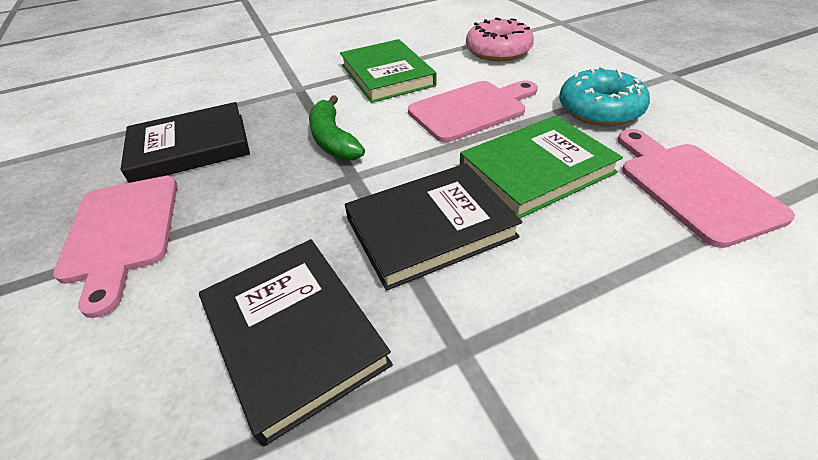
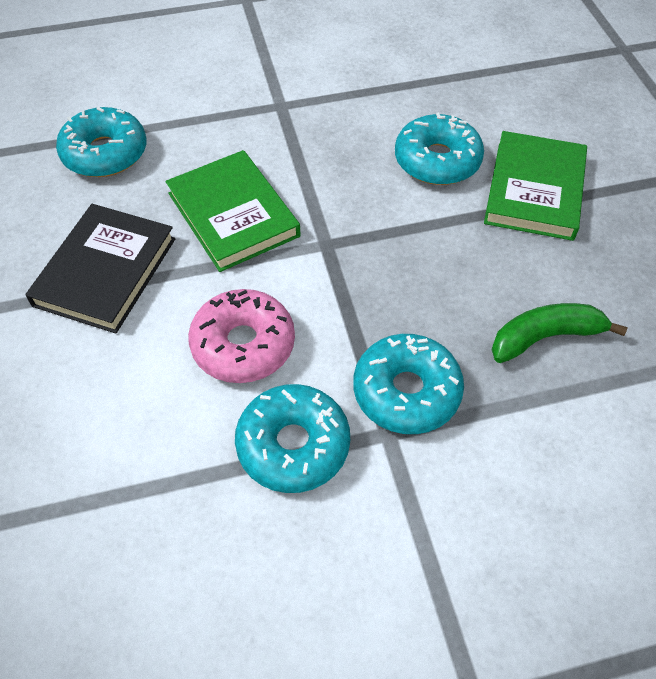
black book: [121,102,250,183] [199,239,393,446] [345,163,522,291] = 3 -> [25,204,175,334] = 1
pink cutting board: [53,176,177,318] [408,81,538,143] [618,129,795,248] = 3 -> none = 0
turquoise donut: [559,66,650,126] = 1 -> [56,107,146,177] [235,384,350,493] [353,334,464,434] [395,113,484,185] = 4

